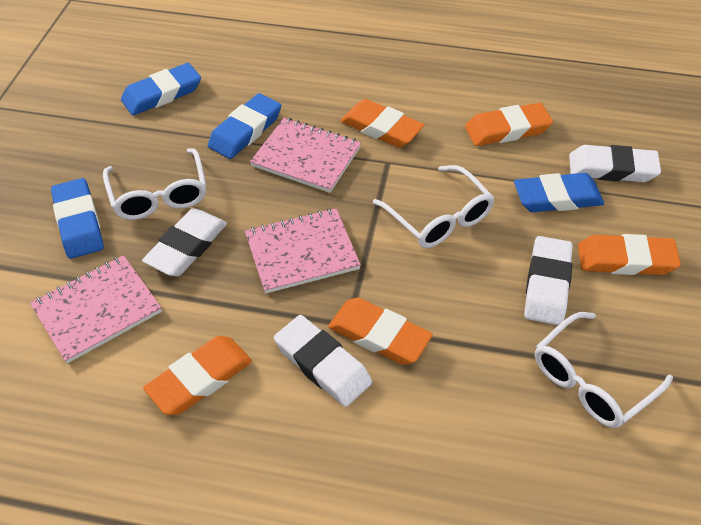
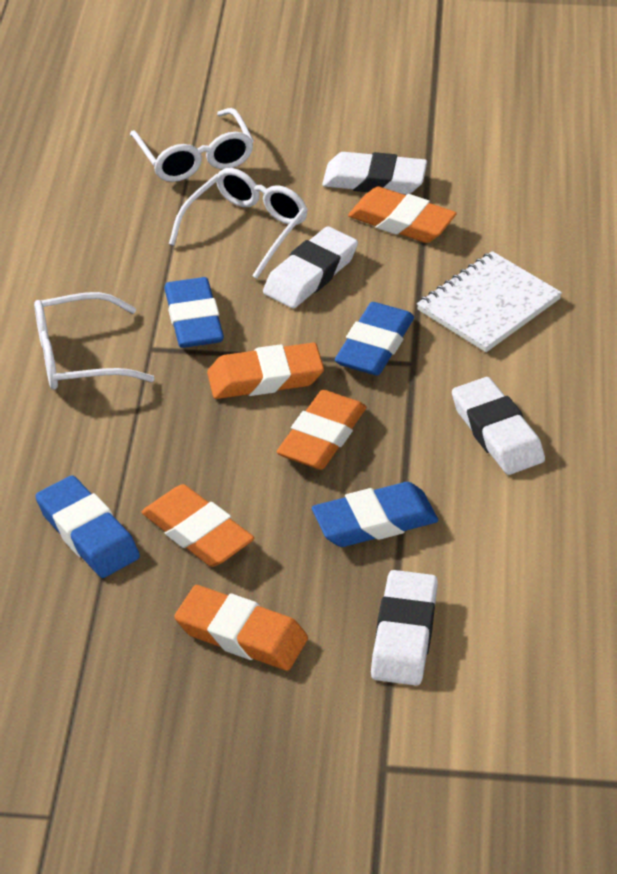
pink notebook: [30,255,162,364] [245,208,361,294] [250,118,361,193] = 3 -> none = 0
white notebook: none = 0 -> [417,251,562,352] = 1

